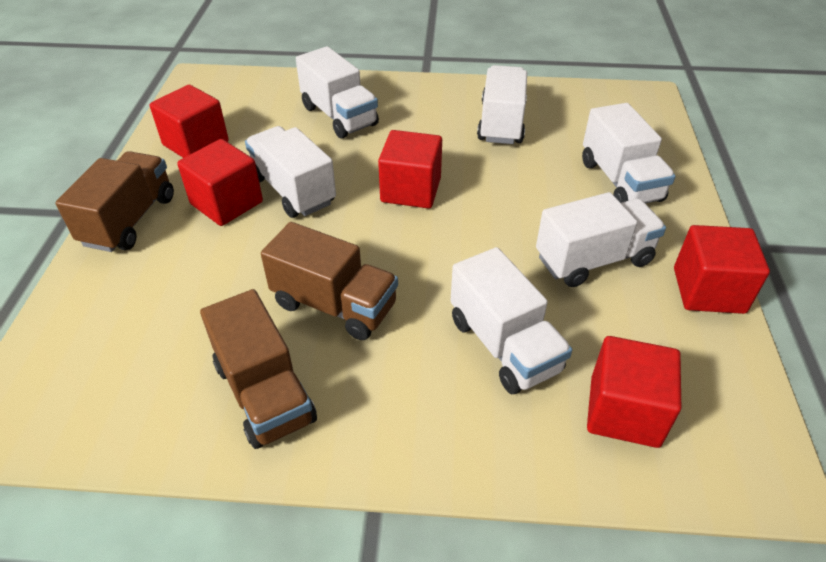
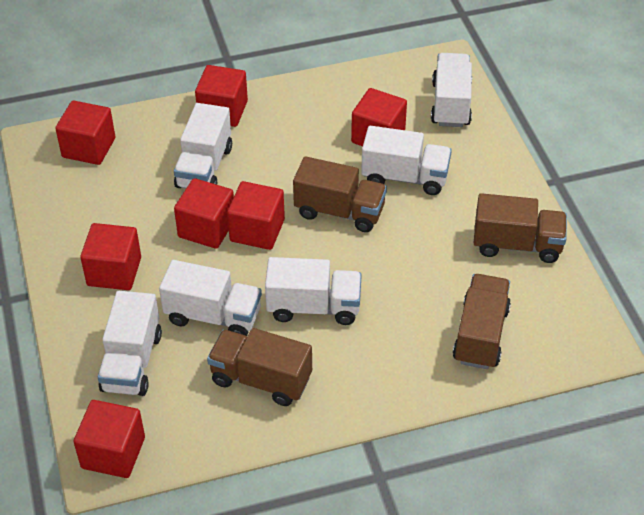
brown truck: [55,151,174,252] [200,289,317,449] [261,222,398,340] = 3 -> [207,328,312,406] [293,156,387,232] [453,274,511,369] [474,193,567,263] = 4
red cube: [150,85,229,158] [177,139,263,226] [378,130,442,208] [587,336,681,448] [674,225,770,314] = 5 -> [55,101,115,165] [74,400,145,478] [80,223,141,290] [174,178,234,249] [195,65,248,127] [227,181,285,250] [351,88,407,146] = 7

